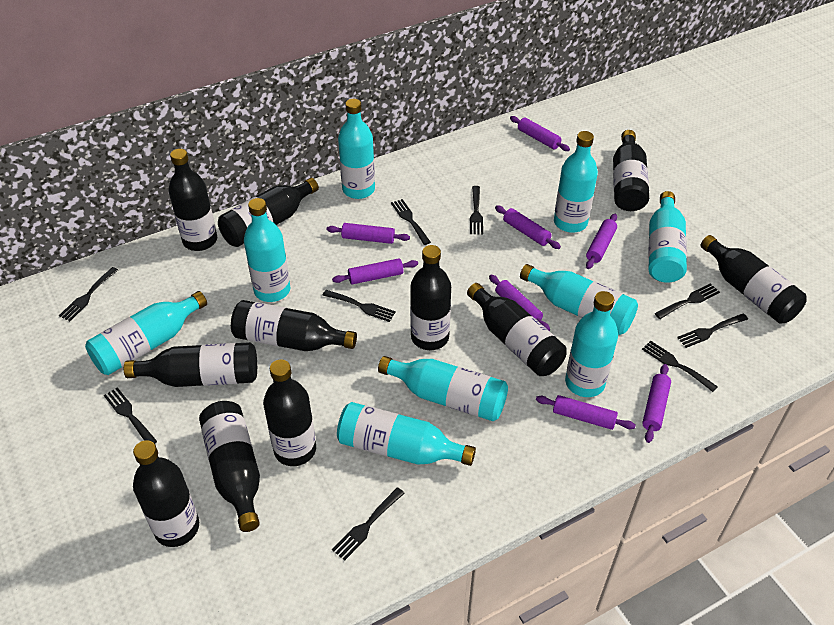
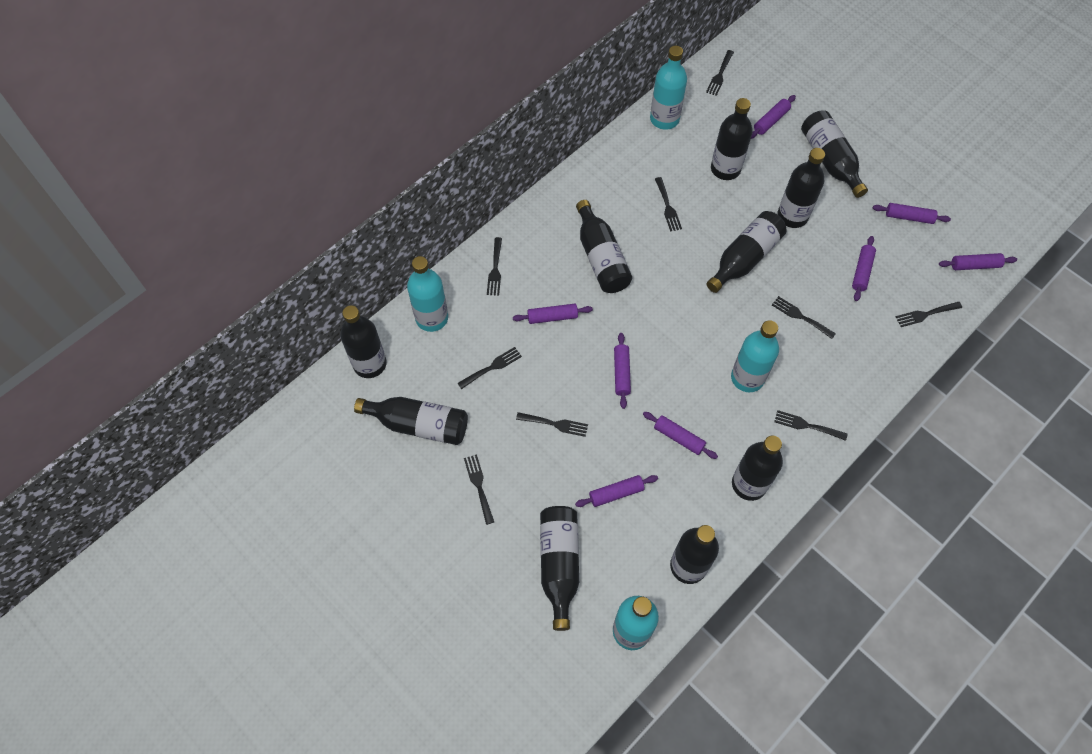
black bottle: [124,342,257,387] [133,440,199,547] [169,149,217,251] [199,401,260,532] [218,178,319,247] [231,300,357,351] [263,359,316,466] [410,245,451,350] [467,283,567,376] [613,130,649,211] [700,235,807,324] = 11 -> [340,305,387,378] [354,397,468,445] [540,506,579,631] [576,200,632,293] [670,525,719,584] [707,211,787,293] [711,98,753,180] [732,436,783,501] [778,148,825,228] [801,111,868,198] = 10
turquoise bottle: [85,291,207,375] [244,198,290,302] [337,402,476,466] [338,99,375,199] [378,356,508,421] [520,264,638,335] [554,131,598,233] [565,291,618,397] [648,191,687,283] = 9 -> [407,256,448,332] [613,596,659,650] [650,46,687,130] [731,320,779,392] = 4

